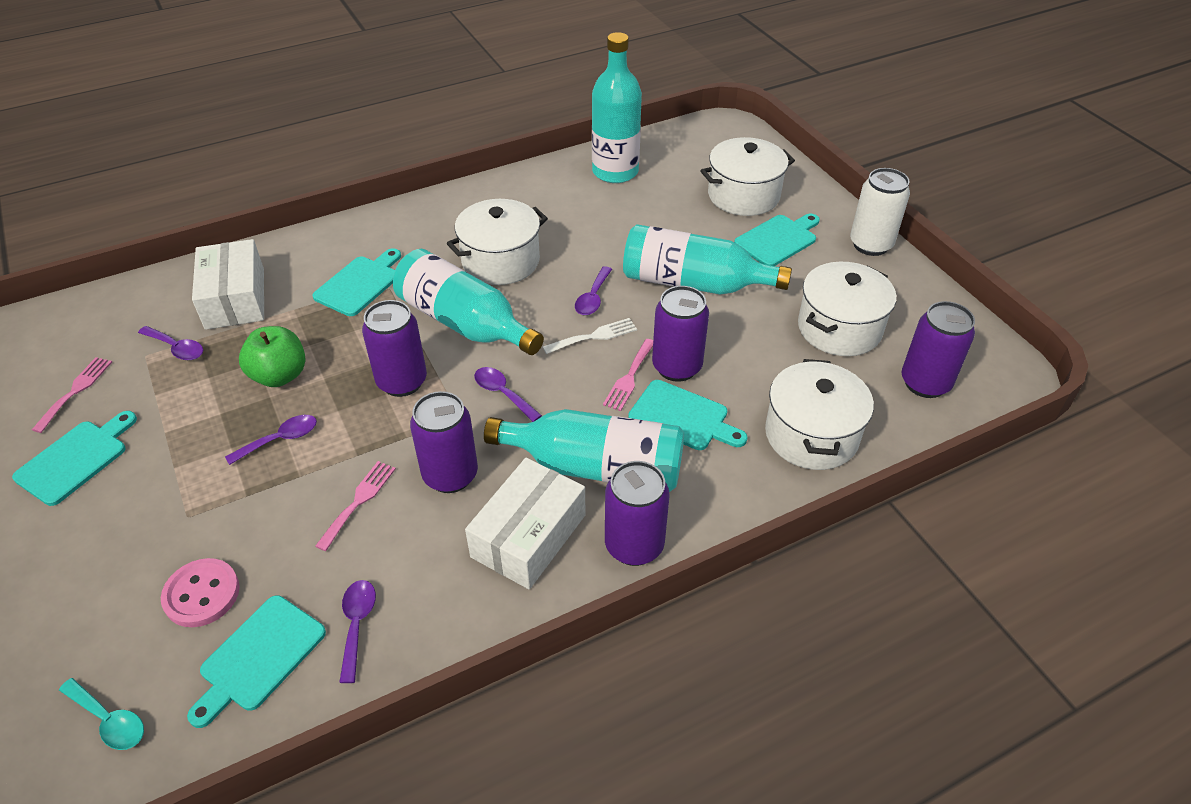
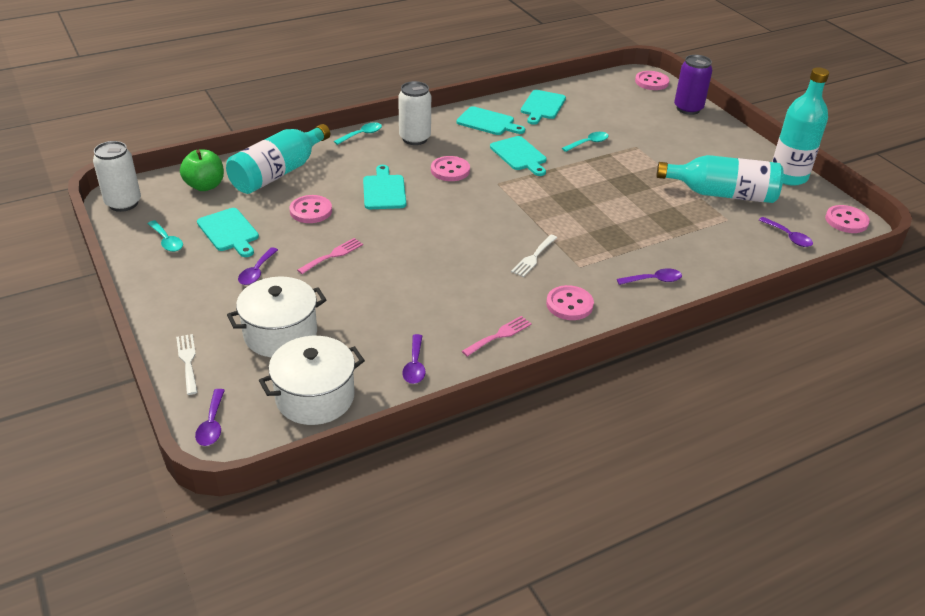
pink button: [161,558,240,627] = 1 -> [290,195,332,223] [431,156,470,181] [546,285,594,320] [635,71,669,90] [825,205,870,233] = 5
pink fork: [32,357,112,433] [315,461,396,551] [603,339,653,411] = 3 -> [297,238,363,274] [462,316,532,357] = 2
purple can: [362,300,427,397] [410,391,478,493] [605,461,670,566] [652,286,709,382] [902,301,975,398] = 5 -> [674,55,712,115] = 1
turquoise bottle: [393,249,544,355] [484,409,684,492] [592,32,642,183] [623,224,792,295] = 4 -> [226,124,330,194] [656,155,784,203] [772,67,829,186] = 3
turquoise spoon: [59,678,144,750] = 1 -> [148,220,183,252] [334,123,382,145] [562,132,609,152] = 3
white box: [192,239,264,330] [465,458,586,589] = 2 -> none = 0
white can: [850,168,910,256] = 1 -> [93,141,141,212] [398,81,431,145] = 2
white fork: [543,318,637,354] = 1 -> [176,334,198,395] [511,235,557,277] = 2
white pot: [447,199,548,285] [701,137,795,216] [765,359,874,470] [798,262,896,356] = 4 -> [227,277,327,357] [259,336,365,425] = 2

